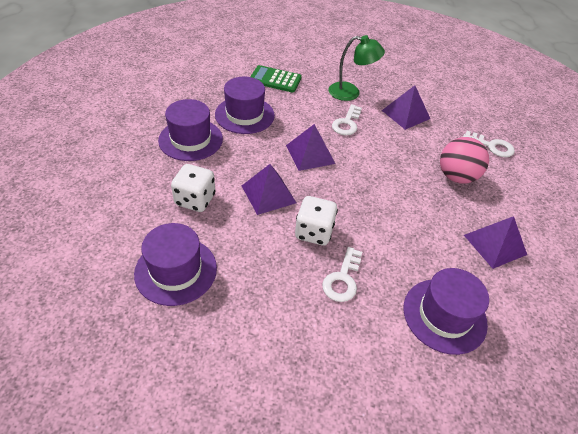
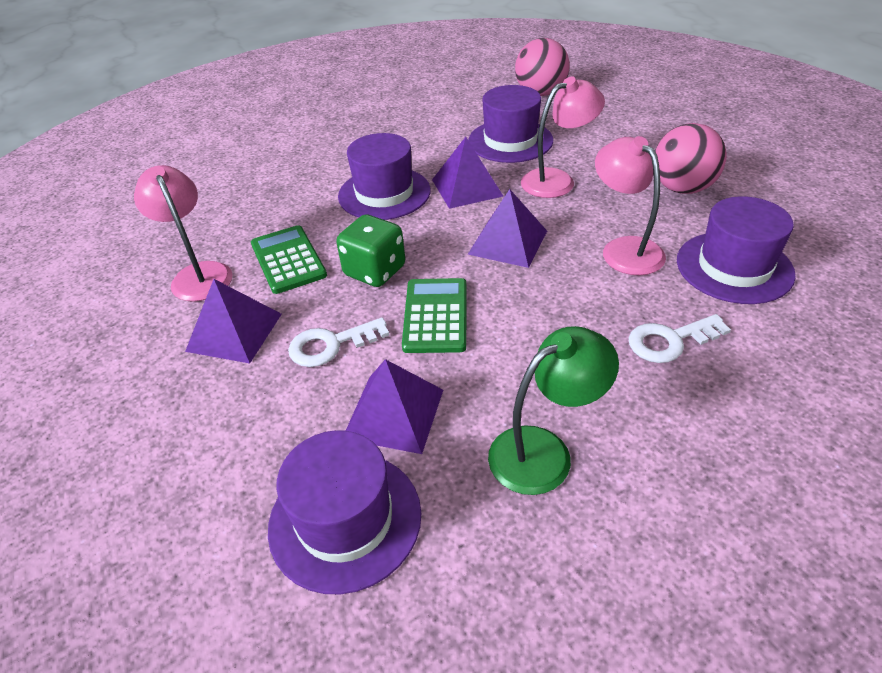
green calculator: [250,65,302,93] = 1 -> [251,225,327,294] [402,278,466,353] = 2
green dice: none = 0 -> [336,215,405,287] = 1
pink ball: [440,137,489,184] = 1 -> [515,38,570,96] [655,123,727,194] = 2
pink lamp: none = 0 -> [134,165,233,301] [521,76,605,198] [595,136,666,275] = 3
white dice: [171,164,215,212] [295,196,338,245] = 2 -> none = 0
white key: [322,247,362,302] [332,104,362,135] [463,131,515,157] = 3 -> [288,317,389,367] [629,314,731,363] = 2

